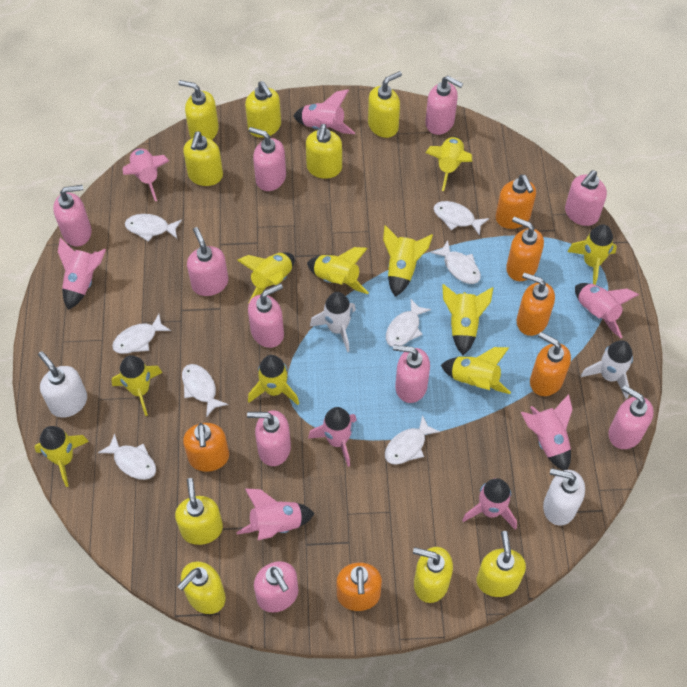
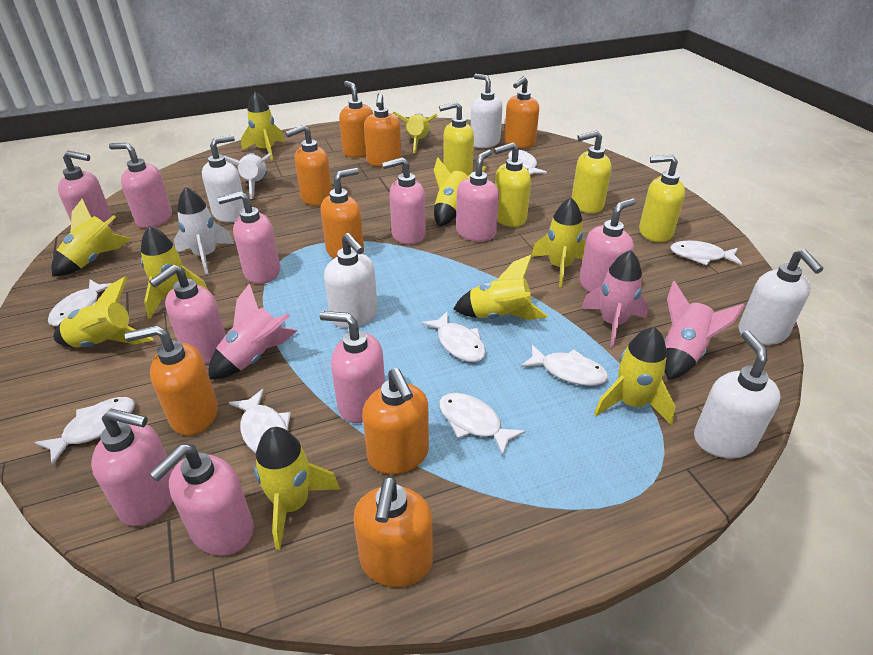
orange soap dispenser: [183,423,229,472] [337,563,382,611] [496,174,536,229] [506,217,544,281] [517,273,555,336] [530,332,571,396] = 6 -> [125,325,218,435] [285,125,332,206] [320,168,364,258] [339,81,373,157] [353,476,433,587] [362,368,429,474] [364,93,402,167] [504,76,539,148] = 8
pink rocket: [58,238,106,310] [123,148,169,201] [236,488,315,540] [293,90,355,134] [308,407,356,467] [462,478,517,530] [521,394,573,471] [575,283,639,338] = 8 -> [208,283,297,379] [581,250,648,348] [665,281,745,380] = 3
white soap dispenser: [38,351,87,418] [543,468,585,526] = 2 -> [202,135,244,223] [324,233,378,328] [471,74,503,148] [694,331,781,459] [739,249,823,345] = 5
yellow soap dispenser: [175,478,223,545] [177,561,226,614] [178,80,219,140] [183,131,223,186] [245,81,281,138] [306,124,342,179] [368,71,402,138] [413,547,453,603] [477,531,526,597] = 9 -> [439,101,474,176] [494,142,531,227] [571,131,612,214] [639,155,685,242] = 4

